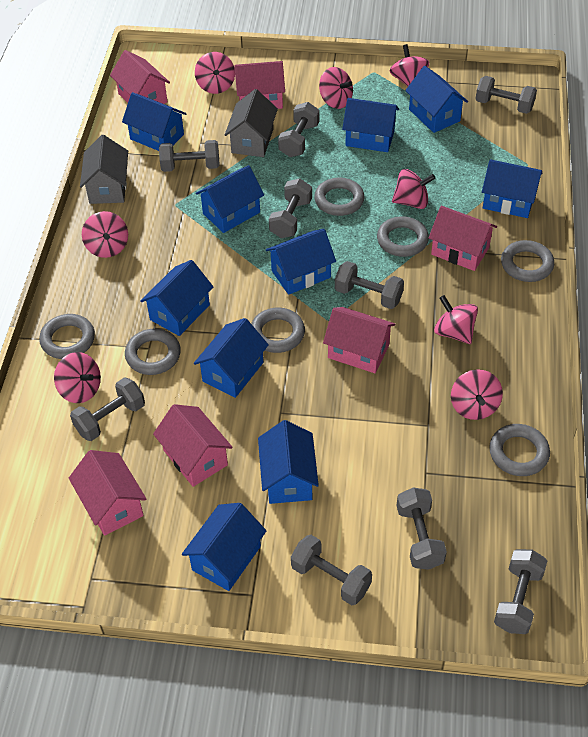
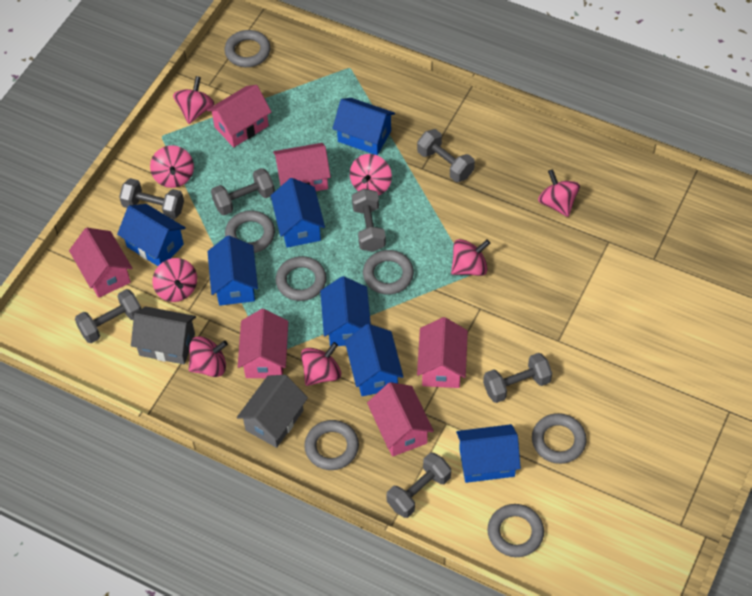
blue house: [122,92,186,151] [141,260,213,336] [182,503,267,591] [194,318,269,398] [196,165,264,233] [258,420,319,504] [266,229,336,295] [342,98,399,152] [405,66,468,133] [482,159,543,218] = 10 -> [117,204,186,266] [207,236,258,306] [271,178,325,248] [320,276,371,346] [332,98,395,155] [345,324,404,396] [456,424,521,483] = 7
grey dumbbell: [70,378,145,441] [159,140,219,172] [269,178,312,238] [278,102,320,157] [291,535,372,605] [335,261,404,309] [397,487,447,570] [475,76,537,114] [494,549,547,634] = 9 -> [75,289,141,343] [119,178,184,220] [211,168,275,215] [352,189,386,252] [386,453,451,518] [417,129,475,182] [483,353,552,403] = 7

